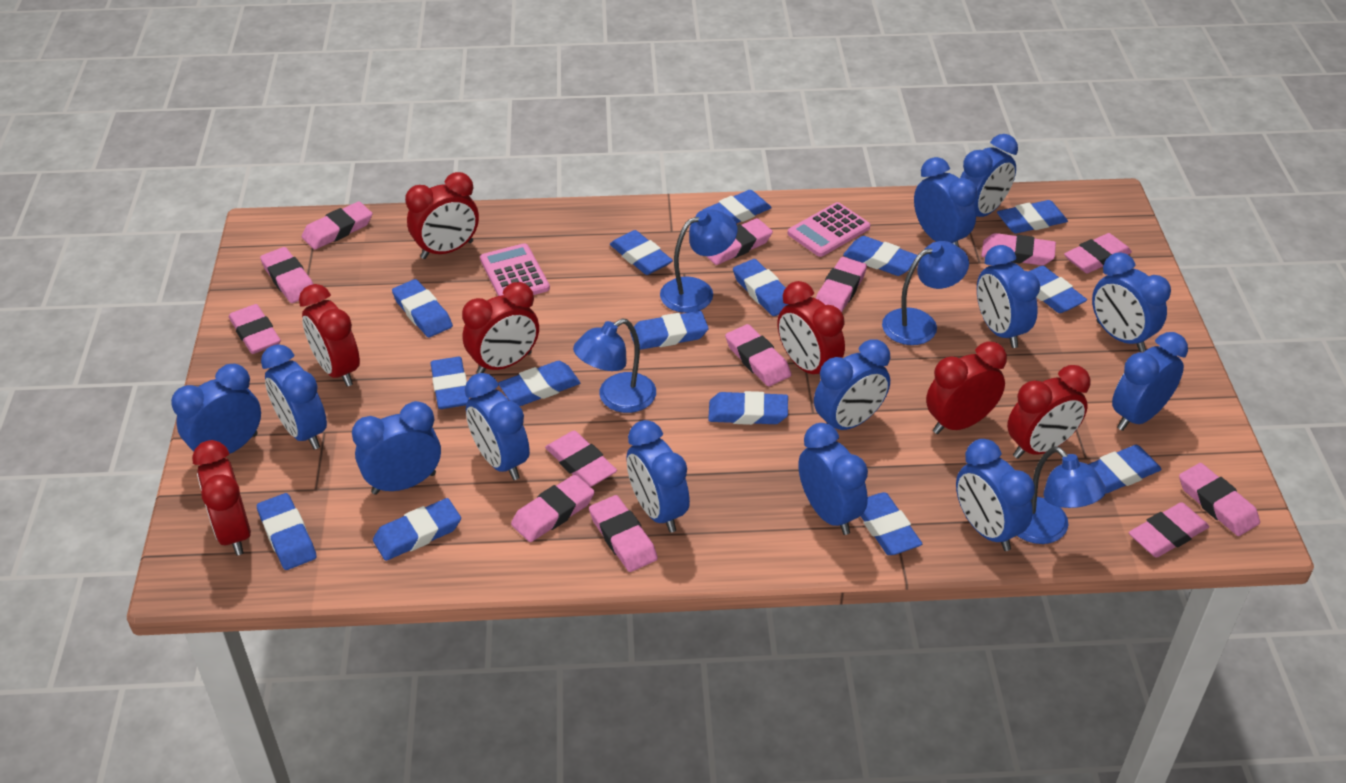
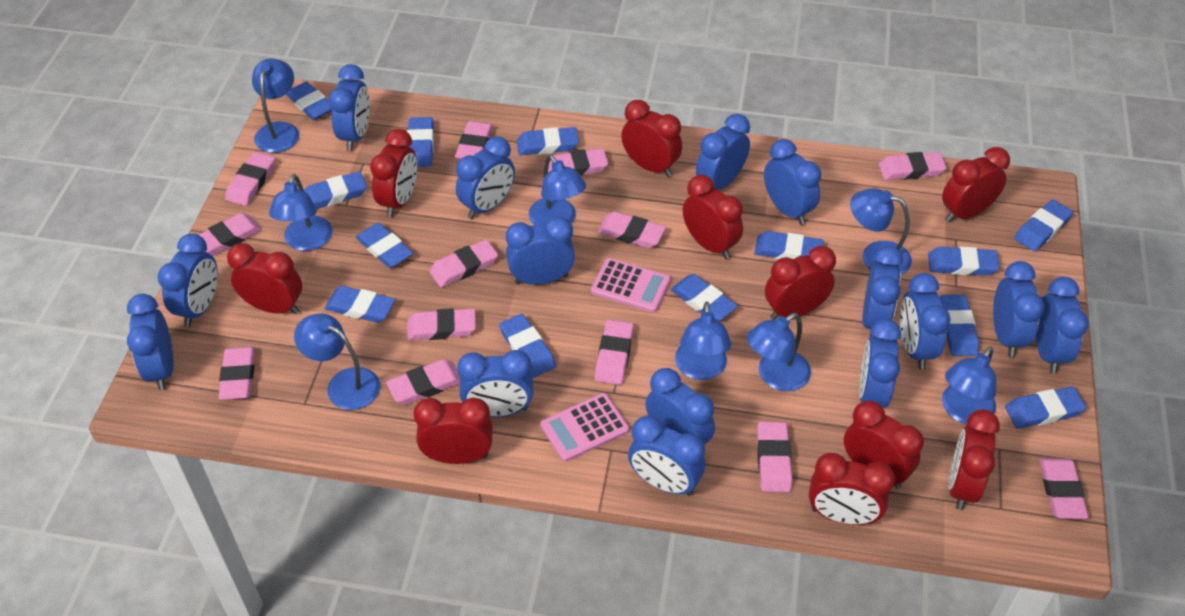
blue clock: [171,364,261,454] [261,344,327,450] [352,401,441,495] [465,373,530,480] [627,420,690,533] [798,423,868,535] [814,339,890,430] [914,157,977,247] [956,439,1035,551] [960,134,1018,217] [977,245,1040,348] [1092,252,1171,352] [1112,332,1188,431] = 13 -> [127,294,174,390] [158,233,218,327] [329,64,370,151] [456,136,515,219] [457,350,533,417] [506,217,575,285] [628,416,705,496] [646,368,715,445] [696,114,750,190] [764,139,821,225] [859,319,901,408] [862,246,903,336] [900,273,950,369] [993,261,1045,357] [1036,277,1089,373] = 15
blue eraser: [257,493,317,570] [373,498,461,561] [392,279,453,337] [431,357,469,409] [498,361,580,406] [610,230,673,275] [630,311,709,350] [703,190,772,224] [708,391,788,425] [733,259,788,316] [843,236,917,276] [861,492,922,555] [997,200,1068,234] [1028,266,1087,313] [1088,445,1162,494] = 15 -> [286,81,332,120] [304,171,367,209] [324,286,395,323] [356,223,413,268] [407,117,434,167] [499,314,556,378] [517,127,579,155] [671,274,738,321] [754,231,824,259] [928,246,1000,276] [940,295,979,356] [1005,387,1086,429] [1014,199,1073,251] = 13
blue lamp: [573,319,656,413] [660,210,737,313] [882,241,969,345] [1017,446,1106,544] = 4 -> [252,58,299,153] [269,174,332,251] [294,313,380,410] [529,155,586,225] [675,302,731,380] [747,313,811,391] [850,188,912,275] [942,346,996,424] = 8
red clock: [192,440,251,555] [299,284,360,387] [405,172,479,259] [462,282,539,374] [777,281,845,374] [926,342,1007,434] [1007,365,1090,459] = 7 -> [227,243,302,314] [370,129,417,217] [413,398,493,464] [621,100,682,177] [683,175,743,259] [765,246,836,320] [809,453,895,525] [844,400,924,489] [942,147,1010,223] [949,409,1000,510] = 10

